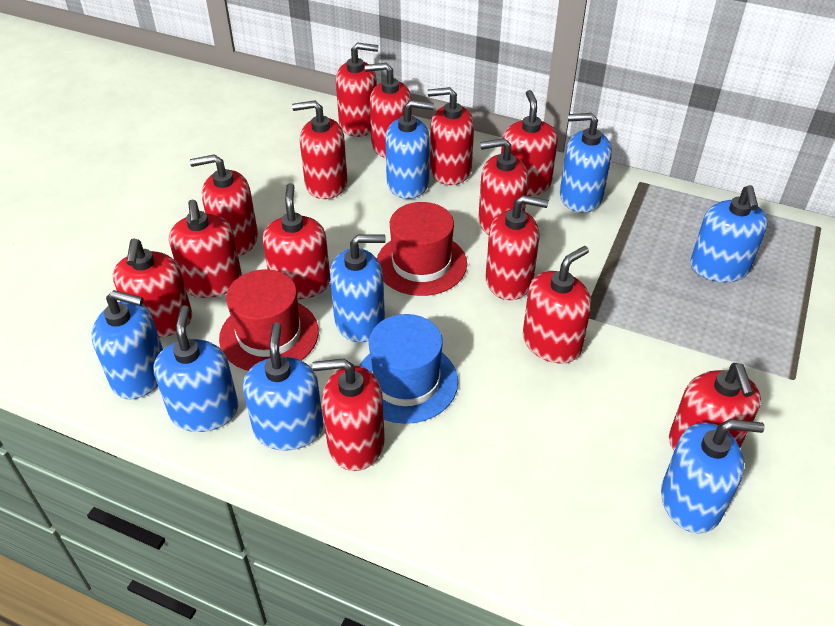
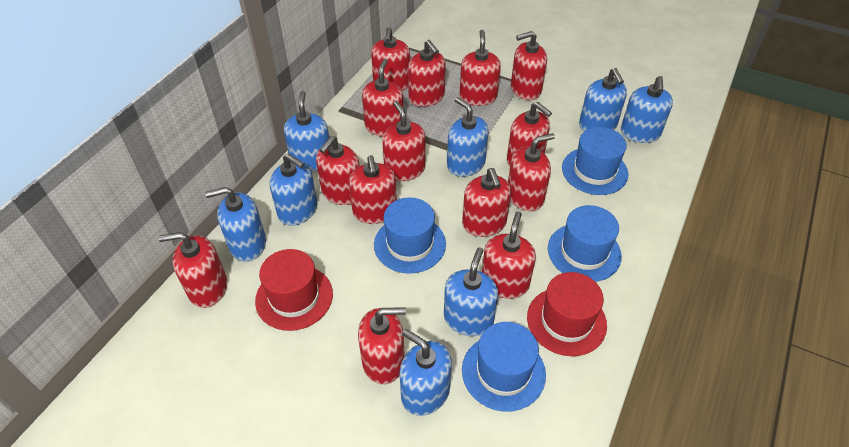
blue hat: [359,314,458,424] = 1 -> [374,197,446,274] [462,322,546,412] [548,205,622,282] [562,127,628,195] = 4

